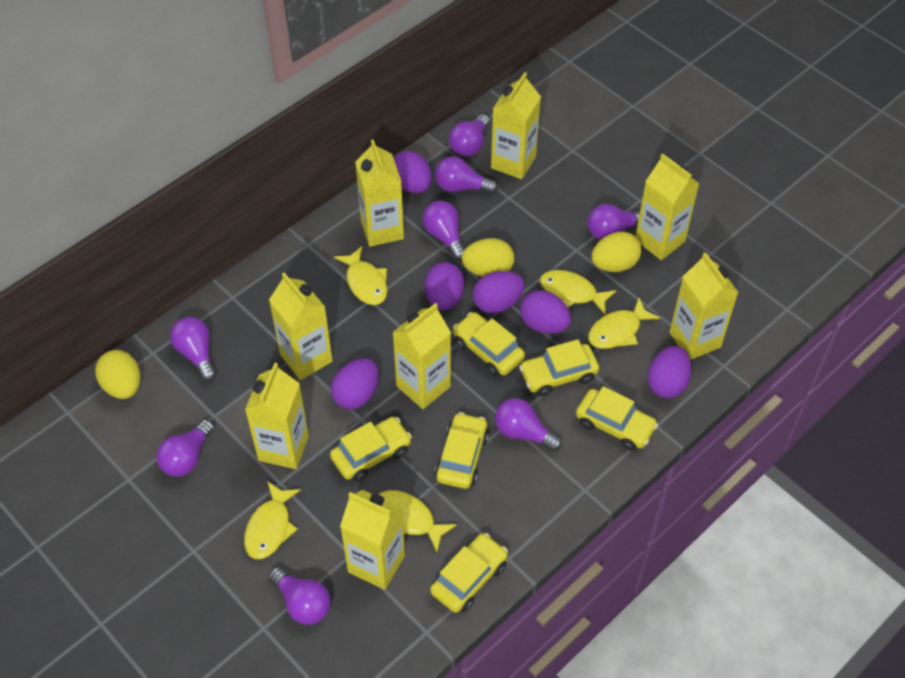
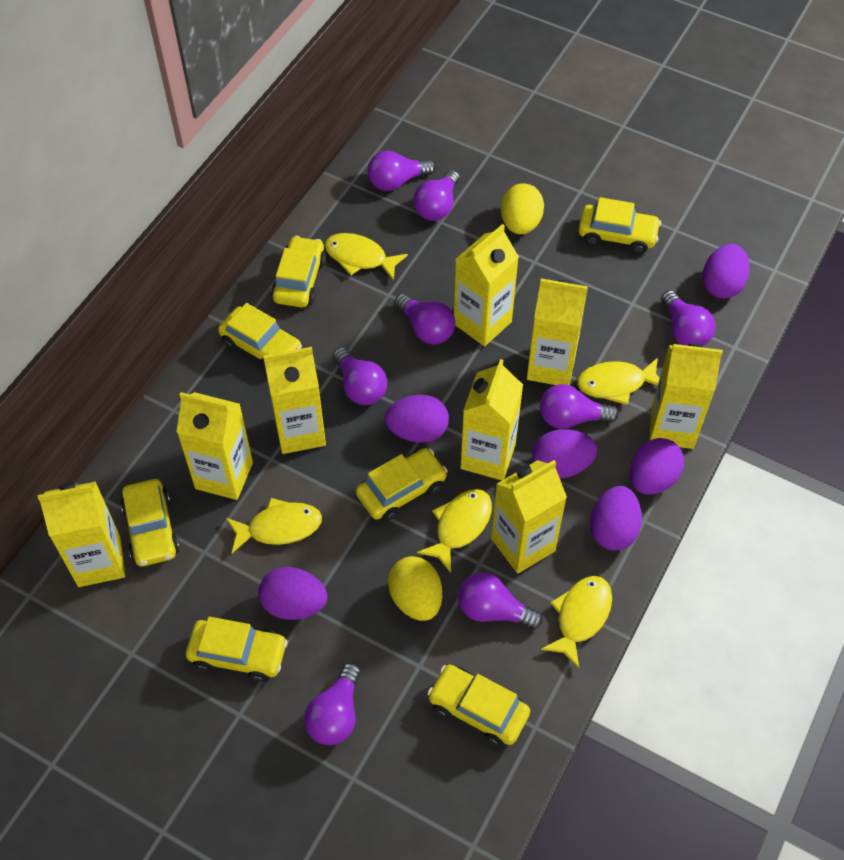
yellow car: [330,417,412,482] [430,533,508,613] [435,412,489,489] [453,312,525,376] [519,339,599,396] [576,386,658,451] = 6 -> [121,479,180,566] [186,617,288,682] [218,303,302,370] [271,236,326,308] [356,448,448,522] [427,665,530,747] [578,197,661,254] = 7
yellow egg: [95,350,140,399] [462,238,514,277] [592,232,642,272] = 3 -> [388,556,442,621] [501,183,544,234] = 2

